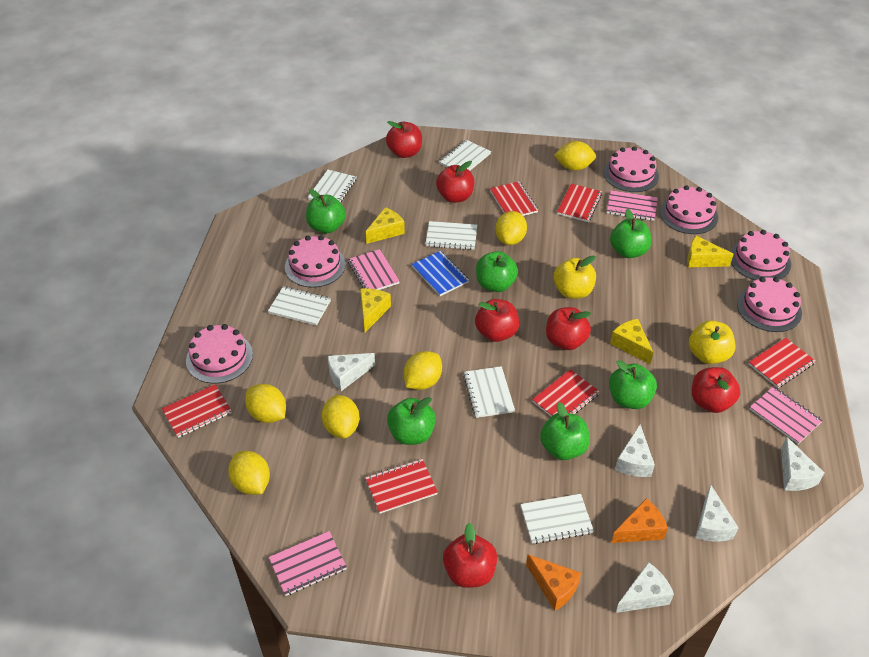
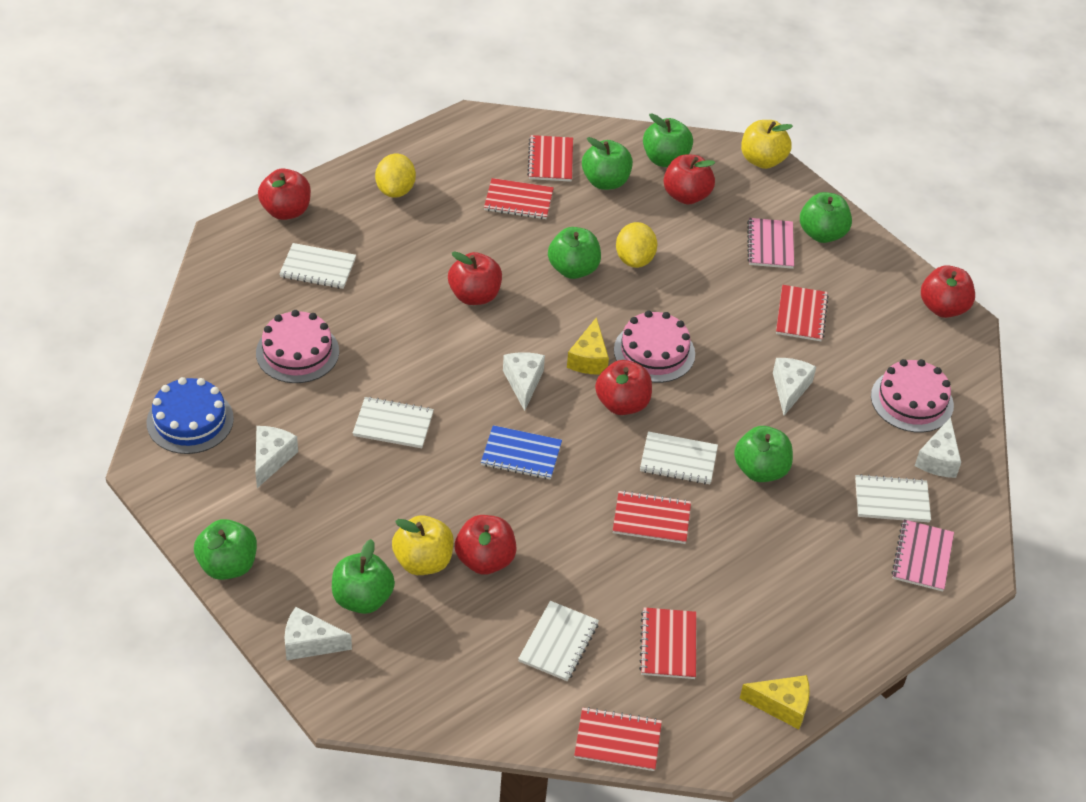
blue cake: none = 0 -> [147,377,234,454] = 1
green apple: [306,189,346,233] [387,397,436,445] [476,251,518,292] [540,402,590,460] [609,360,657,409] [610,209,651,258] = 6 -> [194,519,257,580] [332,539,395,614] [548,227,601,279] [582,137,633,190] [643,113,693,167] [734,426,793,482] [800,192,852,243] = 7
orange cheese: [526,554,581,611] [611,498,668,543] = 2 -> none = 0
pink cake: [186,324,253,384] [285,235,345,288] [603,146,659,192] [660,185,718,234] [730,230,791,280] [737,277,802,332] = 6 -> [256,310,339,383] [614,311,695,383] [871,359,954,433] = 3
pink notebook: [269,531,347,596] [348,249,400,290] [607,190,658,221] [750,386,823,444] = 4 -> [747,218,794,269] [891,520,954,592] = 2
white notebook: [268,286,331,326] [308,170,356,202] [425,221,477,250] [439,140,491,171] [463,366,515,418] [520,494,594,544] = 6 -> [279,243,356,289] [353,397,434,448] [518,601,599,681] [640,431,718,484] [855,474,931,522] = 5
yellow cheese: [360,288,391,332] [365,207,405,244] [610,319,654,364] [687,236,734,267] = 4 -> [567,317,609,375] [740,675,810,729] = 2
yellow lemon: [228,451,270,495] [245,384,286,423] [322,395,360,439] [404,351,442,390] [495,211,527,245] [554,141,596,171] = 6 -> [375,154,416,198] [616,222,658,268] = 2

